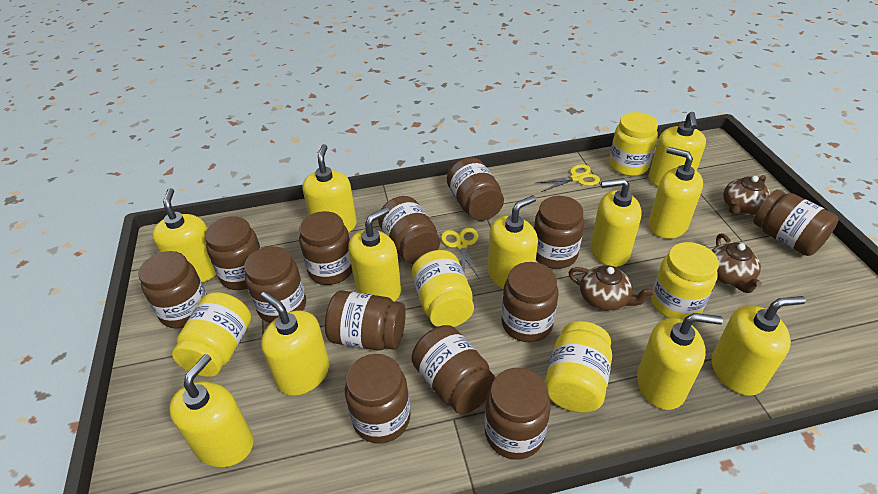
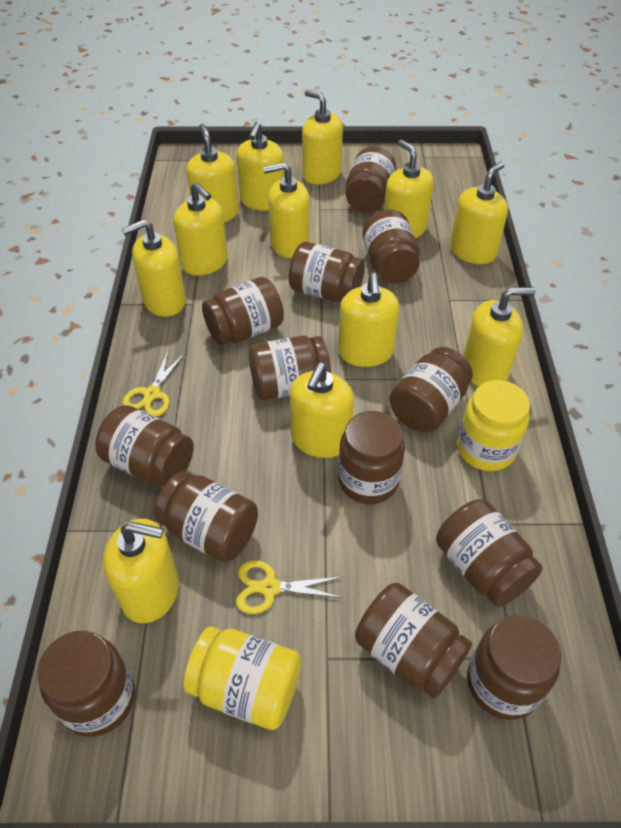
brown teapot: [568,266,655,311] [711,234,762,293] [723,175,771,215] = 3 -> none = 0
yellow jar: [172,292,251,377] [411,250,474,327] [545,321,612,413] [609,112,658,176] [651,242,719,320] = 5 -> [183,626,301,730] [458,380,530,471] = 2
yellow soap dispenser: [152,188,217,282] [169,354,254,467] [260,292,329,396] [303,144,357,233] [348,207,401,302] [488,195,538,289] [591,178,642,267] [637,313,723,410] [648,147,703,239] [649,112,706,187] [711,296,806,396] = 11 -> [103,519,179,623] [122,219,186,317] [173,182,228,276] [186,124,239,222] [236,122,285,211] [263,162,309,258] [290,363,354,458] [302,90,343,185] [338,273,399,367] [384,140,434,238] [450,162,508,264] [463,287,536,387] = 12

